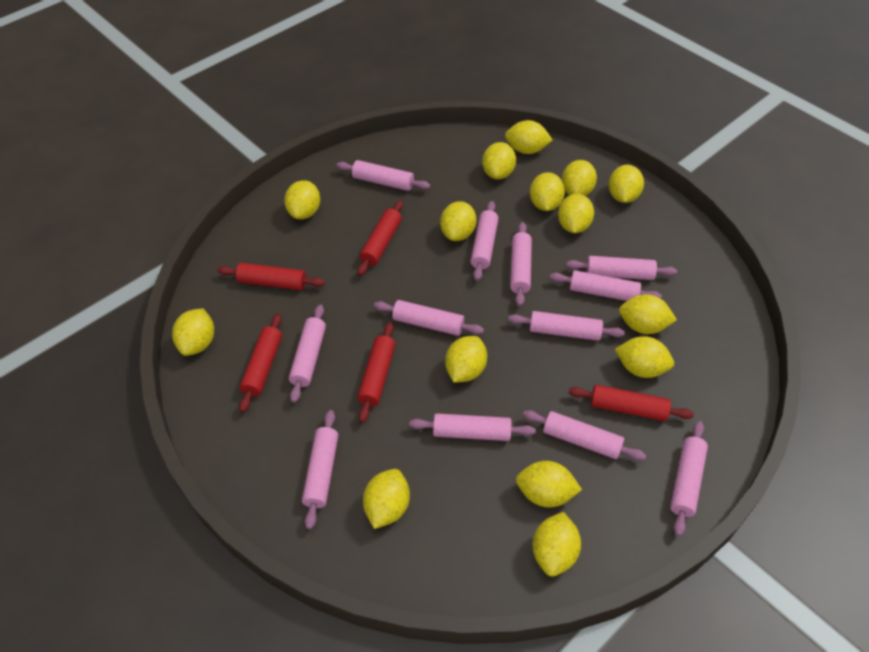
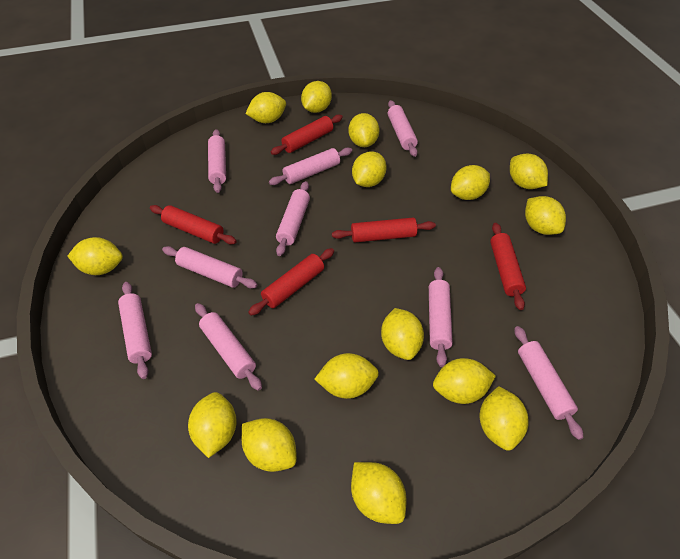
pink rolling pin: [289,305,326,403] [302,410,338,529] [336,160,430,191] [374,300,484,336] [409,413,536,441] [470,201,499,281] [508,311,625,341] [510,222,532,306] [523,410,646,460] [550,270,662,301] [566,256,677,280] [670,421,708,536] = 12 -> [118,282,152,379] [162,246,257,289] [195,303,262,391] [208,129,226,193] [269,148,352,185] [276,181,310,256] [388,100,418,157] [429,267,453,367] [514,326,583,440] = 9

